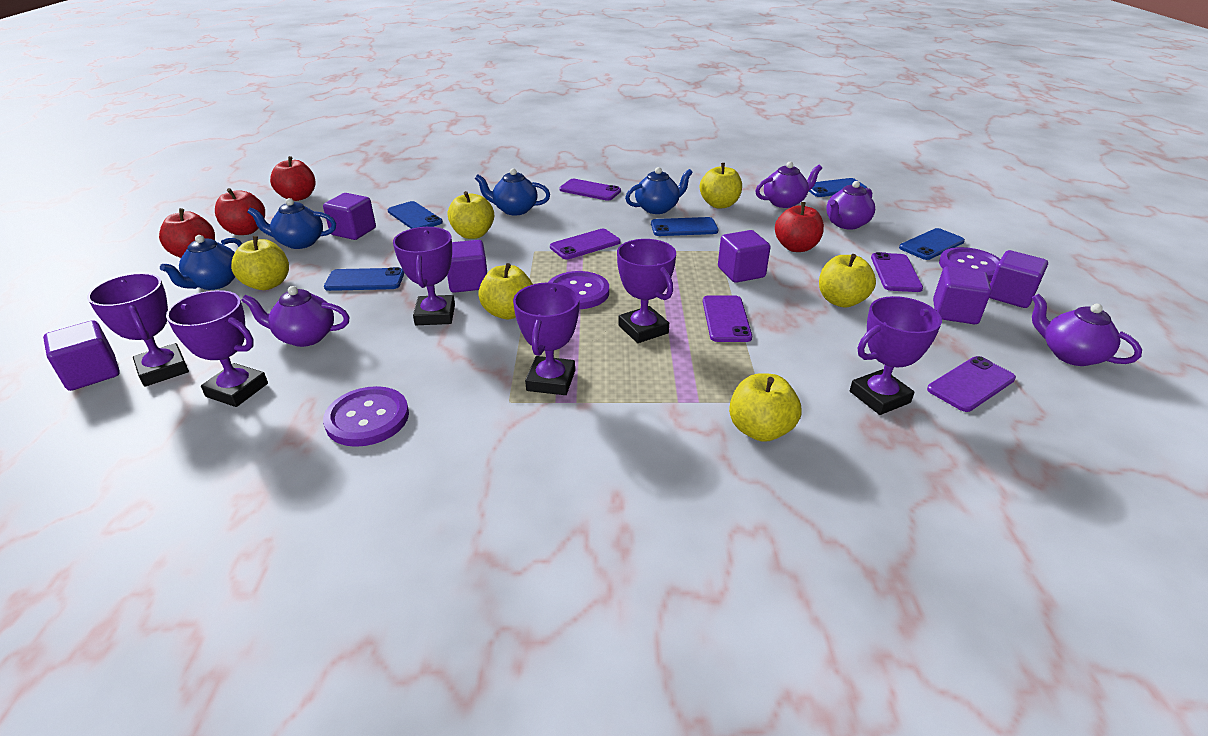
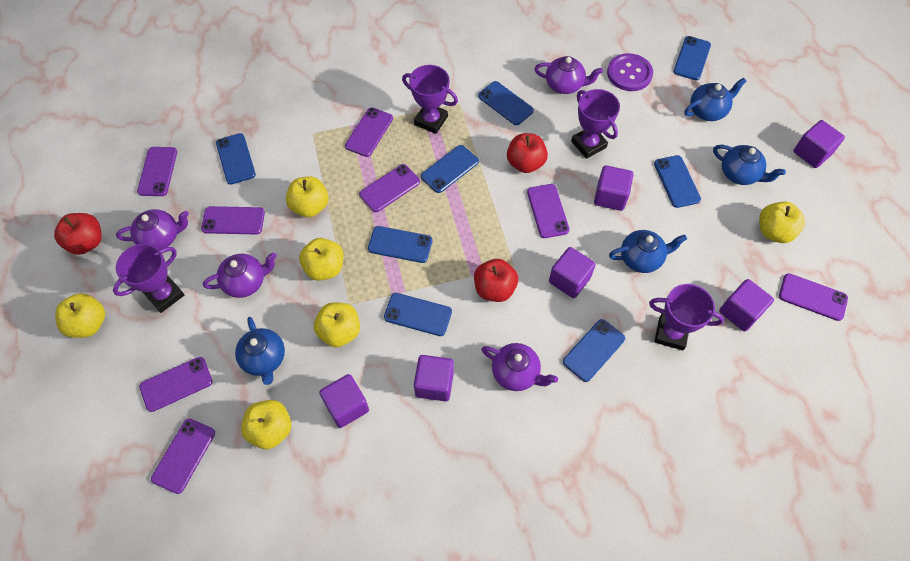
blue phone: [324,267,404,291] [388,201,443,229] [651,217,718,236] [809,178,867,197] [899,228,965,260] = 5 -> [216,133,256,185] [368,226,432,263] [384,293,452,336] [421,145,479,193] [478,81,534,125] [563,319,625,382] [654,155,701,208] [673,36,711,80] = 8
purple button: [323,386,409,447] [549,271,609,309] [939,247,1001,281] = 3 -> [607,53,653,91] = 1
purple phone: [550,229,621,259] [559,179,621,201] [703,295,752,342] [871,252,923,292] [927,356,1016,412] = 5 -> [137,147,177,196] [139,357,213,412] [151,419,215,494] [201,206,265,234] [345,107,393,157] [359,164,420,212] [527,184,570,238] [779,273,848,321] = 8
purple trophy: [87,273,189,386] [166,290,268,407] [393,227,455,325] [513,282,580,395] [617,239,676,343] [850,296,942,415] = 6 -> [113,244,184,313] [402,65,458,134] [571,89,620,159] [649,284,724,350] = 4
red apple: [159,208,215,258] [215,188,265,235] [270,156,315,201] [775,202,824,252] = 4 -> [54,213,102,255] [474,259,518,302] [507,133,548,173] = 3

